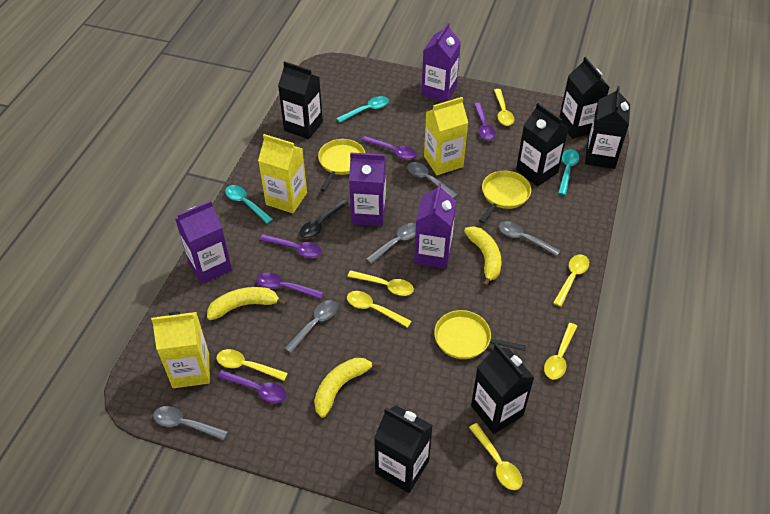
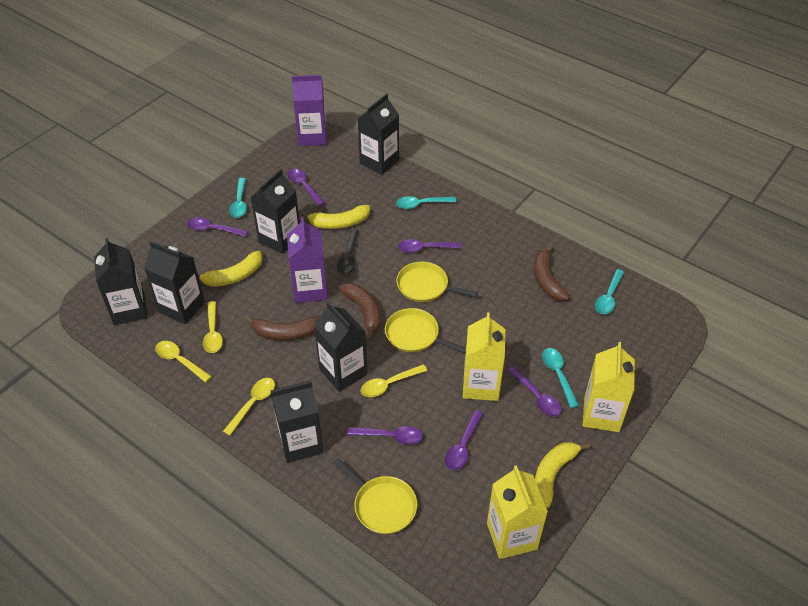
brown banana: none = 0 -> [245,315,320,341] [339,283,381,341] [534,244,569,301] = 3
grey spoon: [153,406,228,440] [284,300,338,353] [366,223,416,264] [407,162,457,198] [499,221,560,256] = 5 -> none = 0
purple carton: [175,200,232,284] [349,152,386,226] [414,183,456,269] [421,23,461,102] = 4 -> [287,217,328,303] [292,75,327,146] = 2
purple spoon: [217,370,287,403] [256,273,323,299] [260,234,322,258] [362,136,417,160] [474,103,496,141] = 5 -> [187,217,248,237] [288,169,325,207] [347,426,423,445] [398,239,462,253] [445,410,483,470] [507,366,562,417] = 6
turquoise spoon: [225,185,273,224] [337,96,389,123] [558,149,579,195] = 3 -> [229,178,247,218] [396,196,456,209] [542,348,579,408] [595,269,624,314] = 4
yellow spoon: [216,349,288,381] [347,291,412,328] [348,270,414,296] [469,423,522,490] [494,89,514,126] [544,323,577,380] [553,254,589,307] = 7 -> [155,341,212,383] [203,301,223,353] [223,378,275,436] [361,364,427,397] = 4

